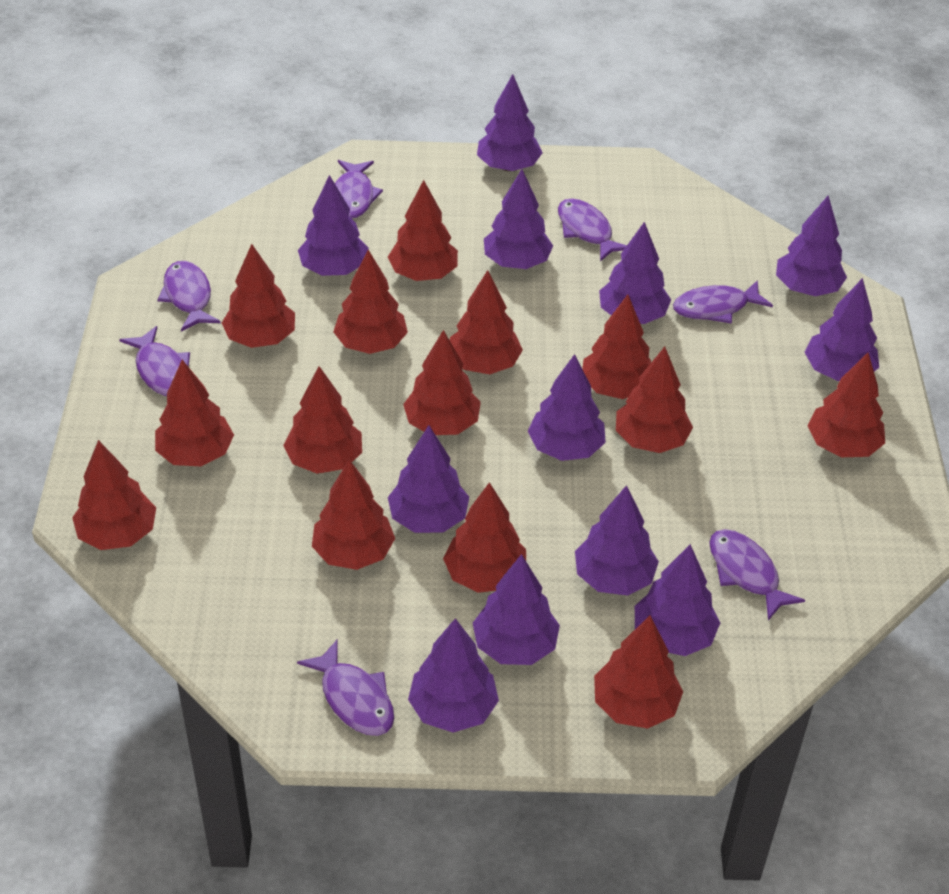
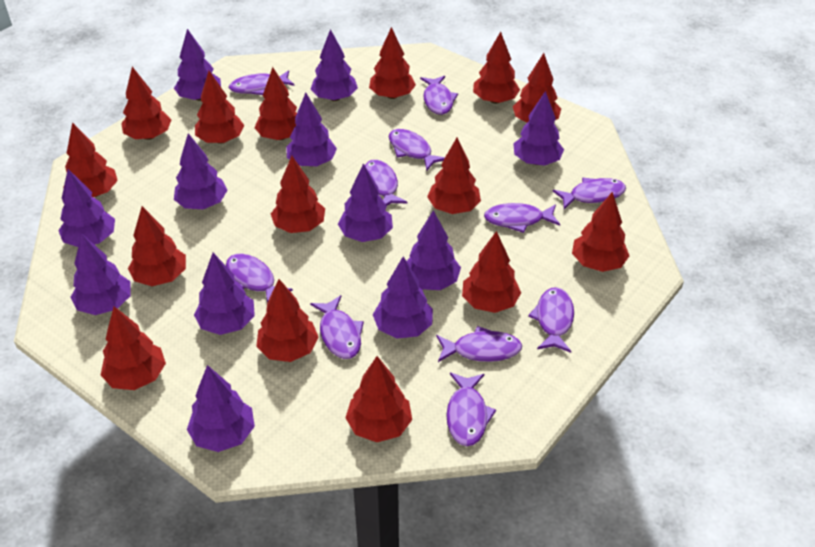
purple fish: [119,326,190,396] [158,261,221,331] [297,640,394,736] [335,160,383,219] [558,198,627,261] [673,280,773,324] [709,529,805,621] = 7 -> [226,254,293,302] [229,70,295,95] [310,295,364,359] [365,160,407,206] [389,129,445,170] [420,76,458,115] [436,326,522,362] [447,373,496,446] [484,203,560,233] [528,287,574,353] [553,178,626,209] = 11
red tree: [72,440,156,550] [155,360,234,467] [222,244,295,348] [283,366,362,474] [312,459,395,570] [333,250,408,354] [388,180,458,281] [403,330,481,435] [443,482,526,593] [450,270,523,374] [582,294,651,399] [594,616,683,729] [616,347,693,453] [807,353,885,457] = 14 -> [63,122,118,197] [101,306,166,390] [121,67,171,140] [128,206,186,286] [195,71,244,144] [254,67,297,140] [256,279,319,362] [271,156,325,233] [345,356,412,442] [369,27,416,99] [427,138,481,214] [462,231,521,313] [473,32,520,104] [513,53,561,123] [572,192,629,272] = 15

